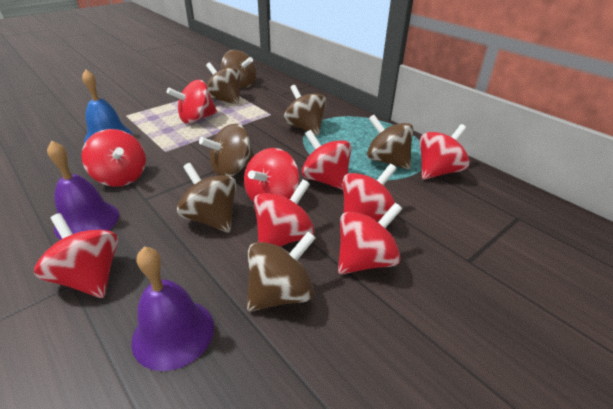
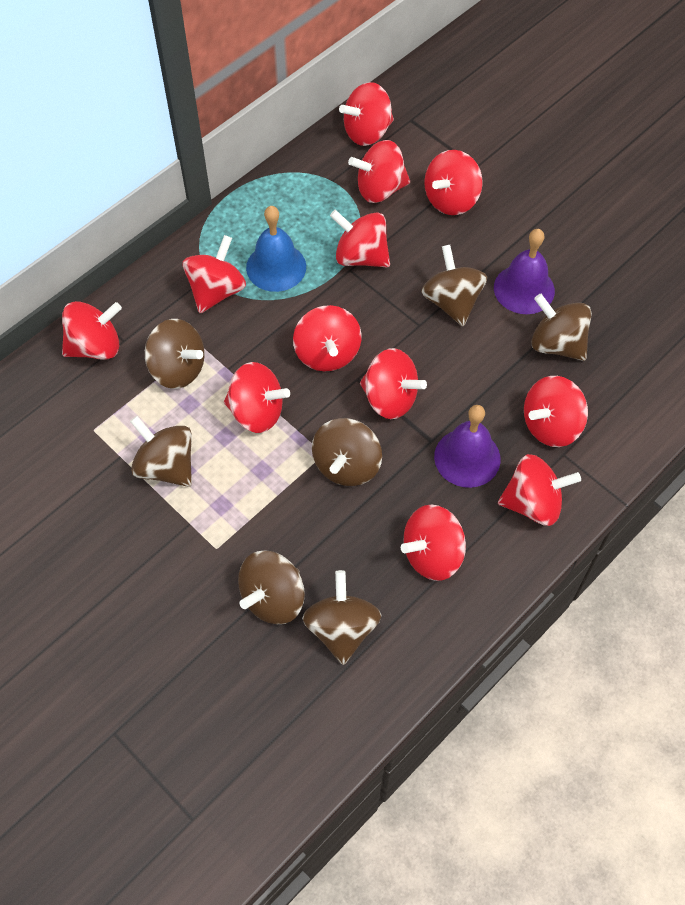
red spinning top: [34,213,118,298] [82,129,146,187] [167,80,217,124] [244,148,299,203] [254,179,315,247] [301,130,351,190] [338,203,402,274] [343,164,397,221] [419,124,470,180] = 9 -> [62,301,122,360] [183,235,246,313] [224,362,290,433] [293,305,361,372] [330,209,390,267] [339,82,394,146] [348,140,410,203] [360,348,427,419] [401,504,466,581] [424,150,483,215] [498,454,581,526] [524,376,588,447] = 12

